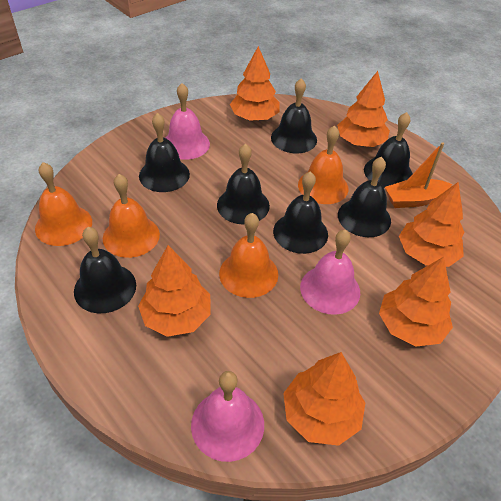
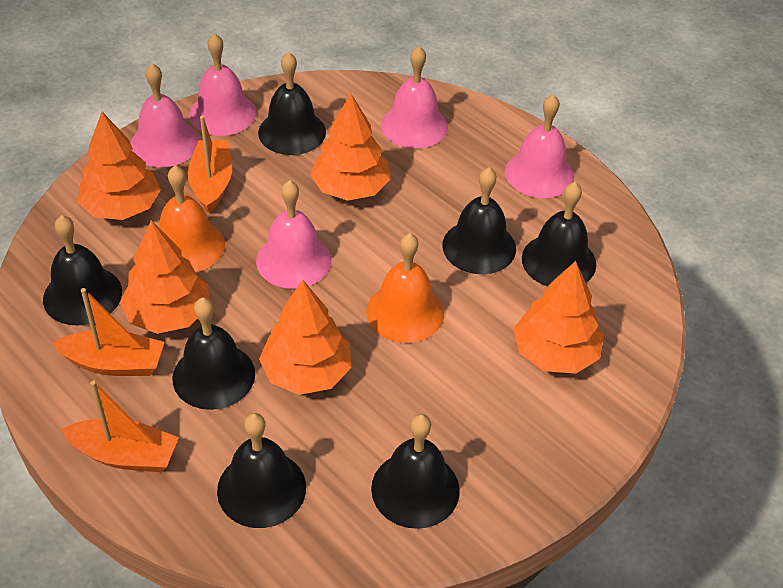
orange bell: [35,162,92,246] [103,174,160,258] [219,213,278,298] [298,125,348,204] = 4 -> [159,166,225,272] [366,233,444,343] = 2
orange boat: [385,142,452,208] = 1 -> [53,288,165,376] [61,381,179,472] [188,116,232,213] = 3
orange tree: [138,245,210,337] [230,46,280,121] [283,352,365,446] [337,71,390,147] [379,257,453,347] [399,182,464,267] = 6 -> [78,112,161,220] [120,220,209,334] [259,280,351,395] [310,94,391,201] [513,261,604,374] = 5
pink bell: [166,83,210,160] [191,371,264,462] [300,230,360,315] = 3 -> [130,63,199,167] [189,33,256,136] [256,180,332,289] [381,46,448,148] [505,94,574,198] = 5

